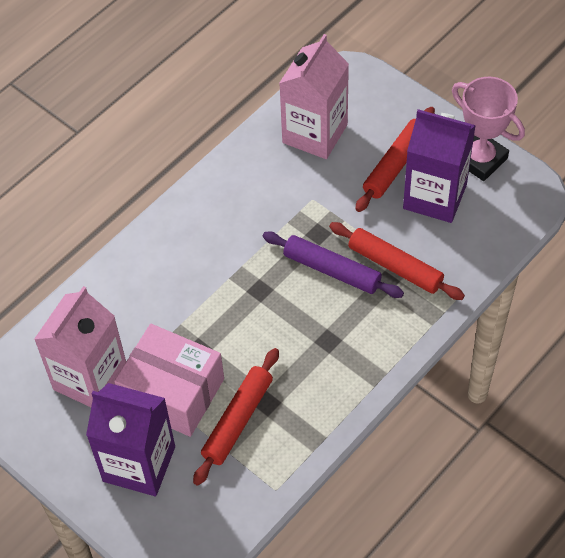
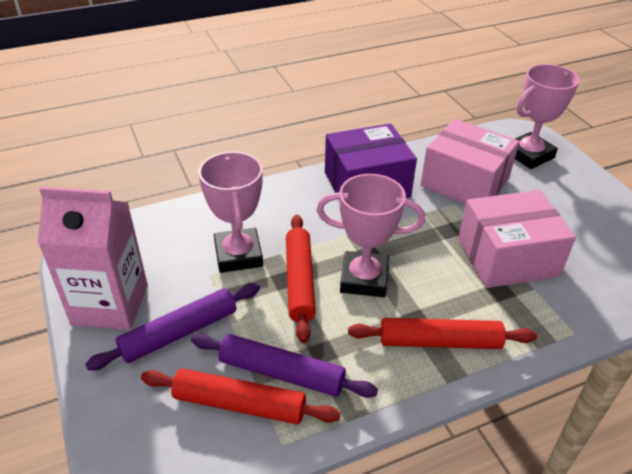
pink box: [114,324,224,437] = 1 -> [421,119,519,204] [458,190,576,288] = 2
pink carton: [34,286,126,407] [279,34,349,159] = 2 -> [38,187,148,330] = 1
pink trophy: [452,77,525,181] = 1 -> [198,151,263,273] [316,174,425,297] [515,64,580,169] = 3
purple box: none = 0 -> [325,123,417,198] = 1
purple carton: [86,383,175,496] [403,109,476,223] = 2 -> none = 0
purple rolling pin: [263,232,404,298] = 1 -> [85,283,260,370] [191,333,378,398] = 2

